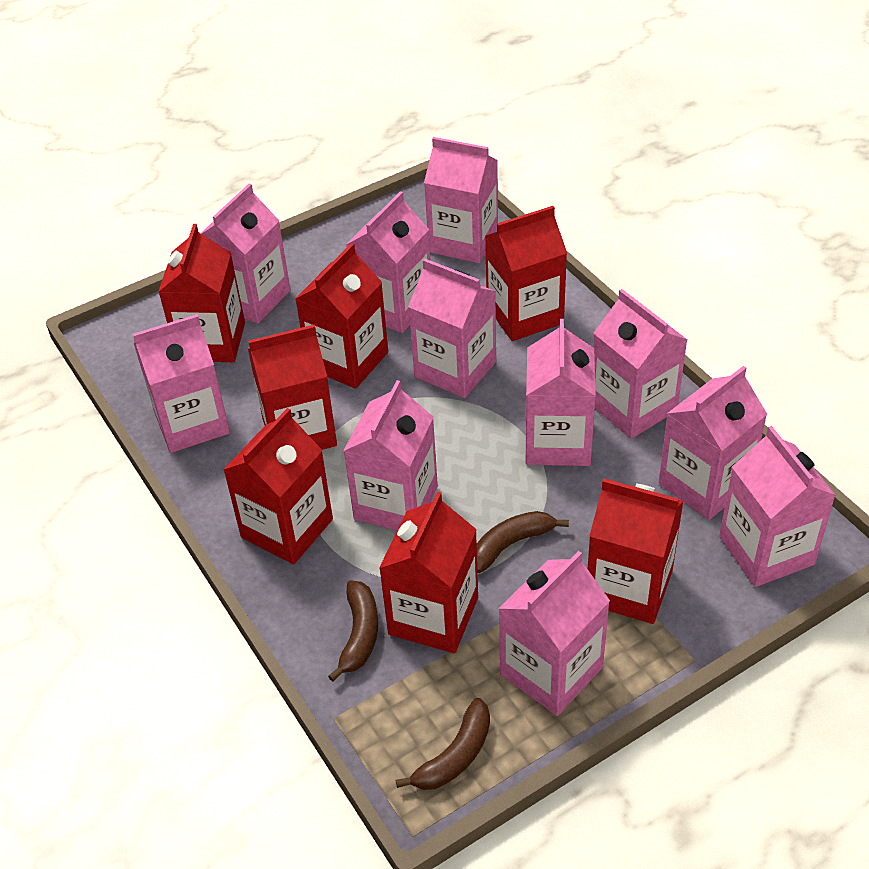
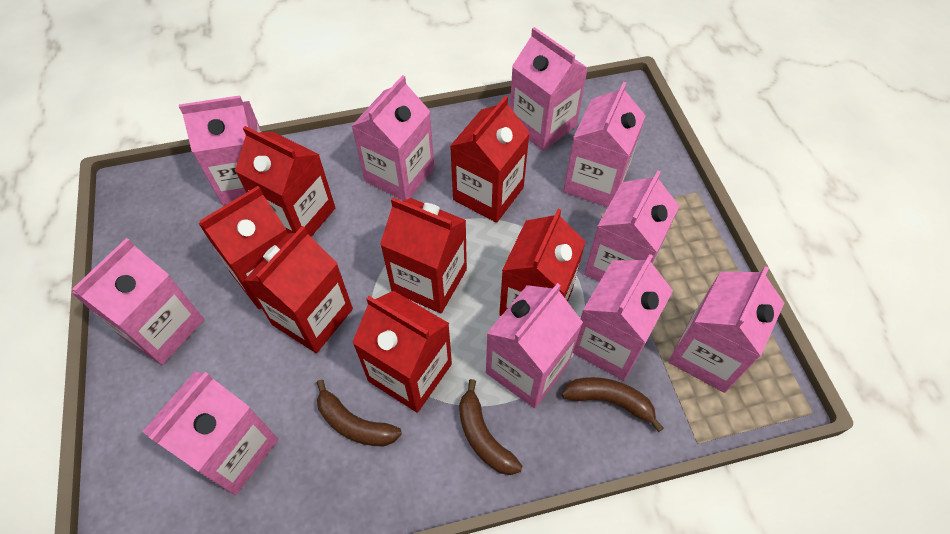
pink carton: [133,314,230,453] [201,184,290,324] [344,380,438,530] [346,191,430,333] [408,258,496,398] [424,137,498,263] [498,551,610,716] [525,319,596,466] [593,289,687,439] [659,366,767,520] [719,426,836,587] = 11 -> [72,238,204,365] [142,371,278,495] [179,95,262,205] [352,75,434,200] [486,283,583,408] [510,27,588,151] [563,82,646,207] [573,254,673,381] [584,170,680,282] [669,266,784,393] = 10

